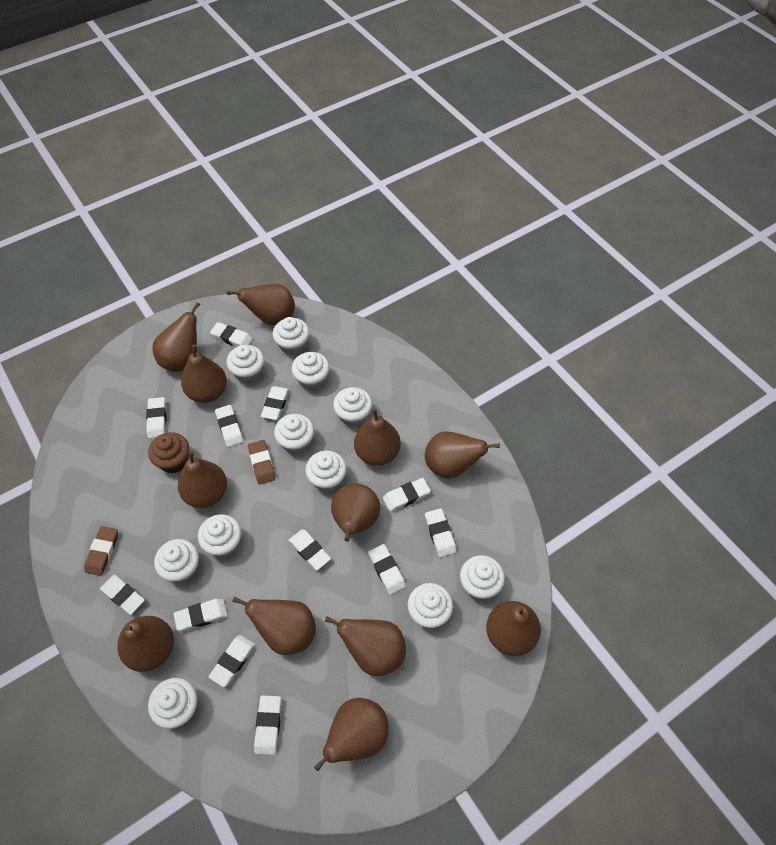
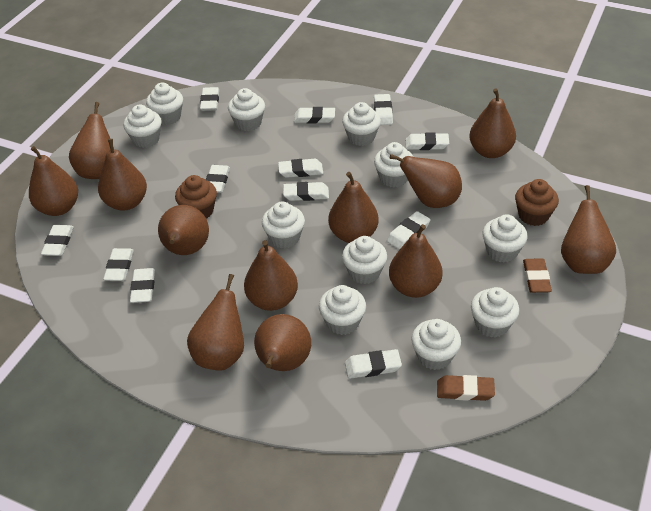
brown cupcake: [148,432,189,473] = 1 -> [175,175,217,219] [515,179,559,226] = 2

